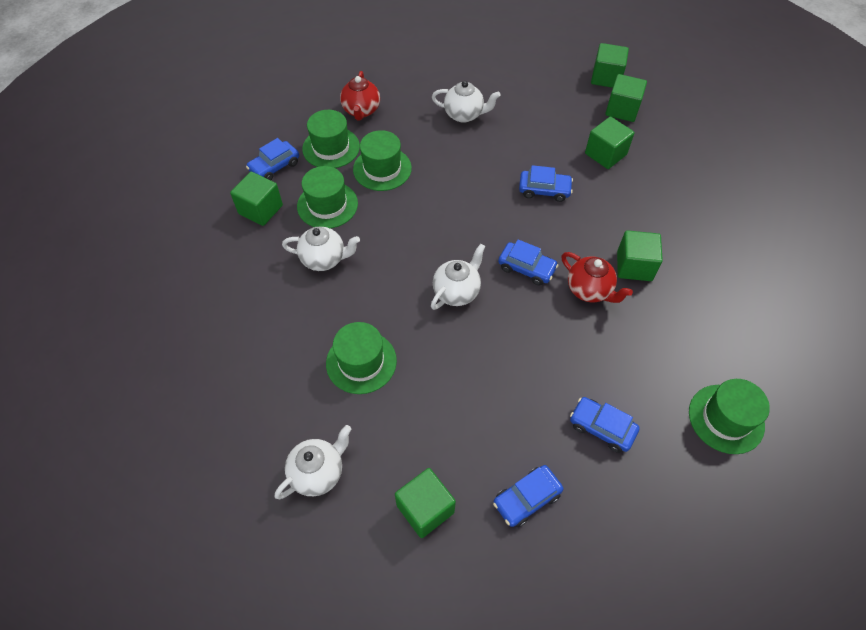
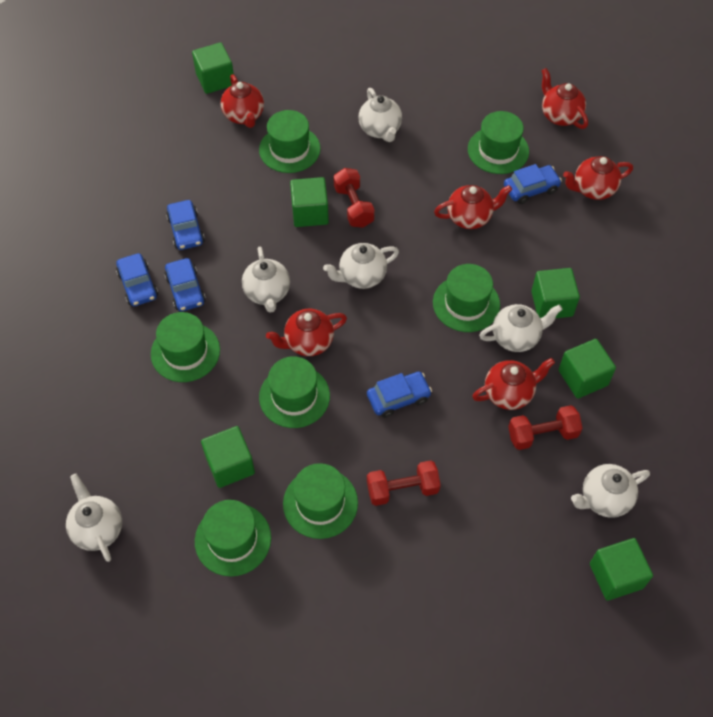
green hat: [297,166,358,228] [302,110,360,168] [326,322,397,394] [353,130,412,191] [689,379,770,454] = 5 -> [151,312,220,382] [195,500,271,576] [259,110,320,173] [259,356,330,428] [283,463,358,539] [433,264,500,332] [468,111,529,174] = 7
red dumbbell: none = 0 -> [333,168,375,228] [367,460,441,506] [508,405,583,450] = 3
red teapot: [340,71,380,121] [561,252,633,303] = 2 -> [221,74,264,128] [266,308,347,356] [434,185,512,229] [472,358,555,410] [541,68,588,129] [563,156,633,200] = 6
white teapot: [275,425,351,499] [282,227,360,271] [431,244,485,310] [432,81,501,123] = 4 -> [66,474,122,562] [242,247,290,313] [323,243,399,289] [359,88,402,142] [479,304,562,352] [571,464,650,518] = 6

